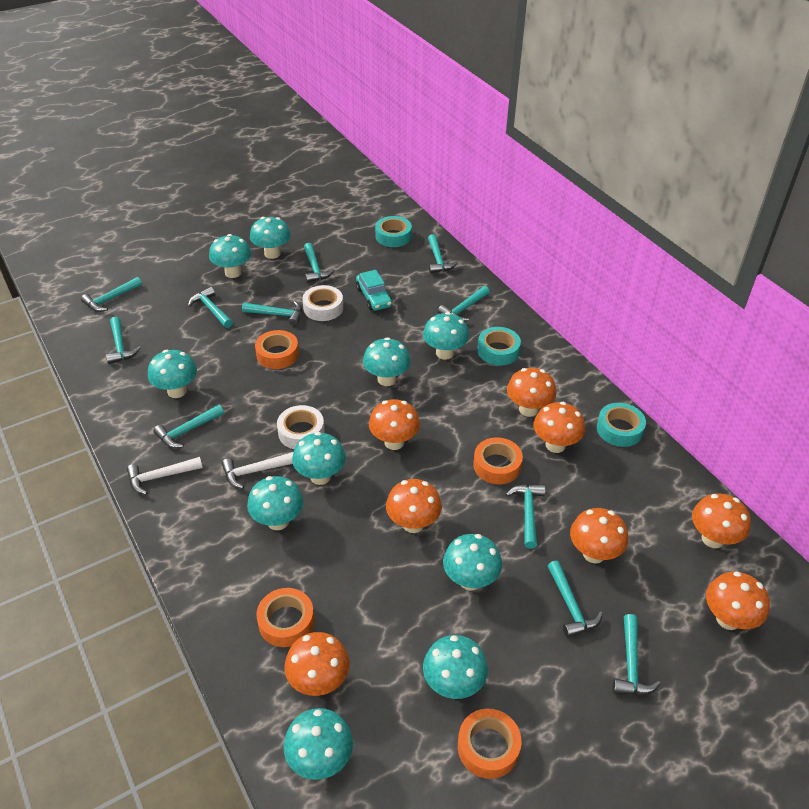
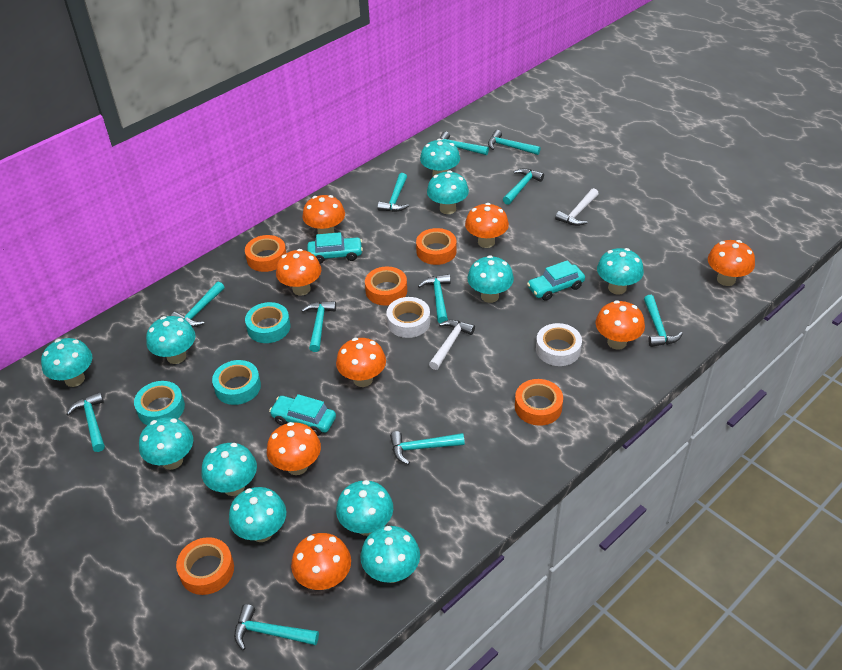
orange tape: [255,330,299,369] [256,588,314,647] [458,709,522,779] [473,437,523,484] = 4 -> [176,537,234,595] [245,235,286,272] [365,267,407,306] [416,228,457,265] [515,379,563,426] = 5
turquoise car: [356,270,392,311] = 1 -> [269,394,336,436] [307,232,363,264] [527,260,585,301] = 3
turquoise mushroom: [148,350,197,398] [209,234,251,278] [247,476,303,530] [250,217,291,259] [284,708,353,780] [292,432,346,485] [363,337,411,386] [423,312,469,360] [423,635,488,699] [443,534,502,591] = 10 -> [41,338,92,387] [139,417,193,470] [146,316,196,364] [201,443,257,496] [229,487,286,542] [336,480,393,536] [360,526,420,583] [420,139,460,177] [427,171,469,214] [467,255,514,303] [597,248,644,295] = 11

